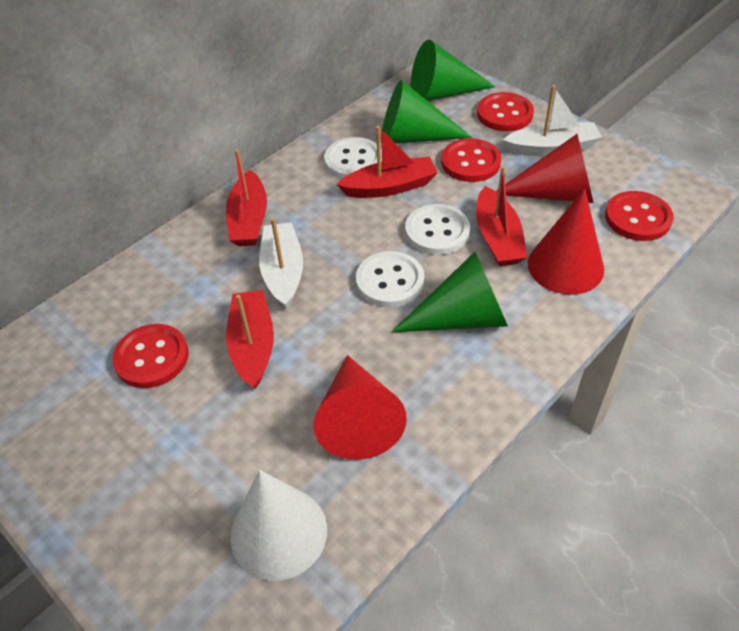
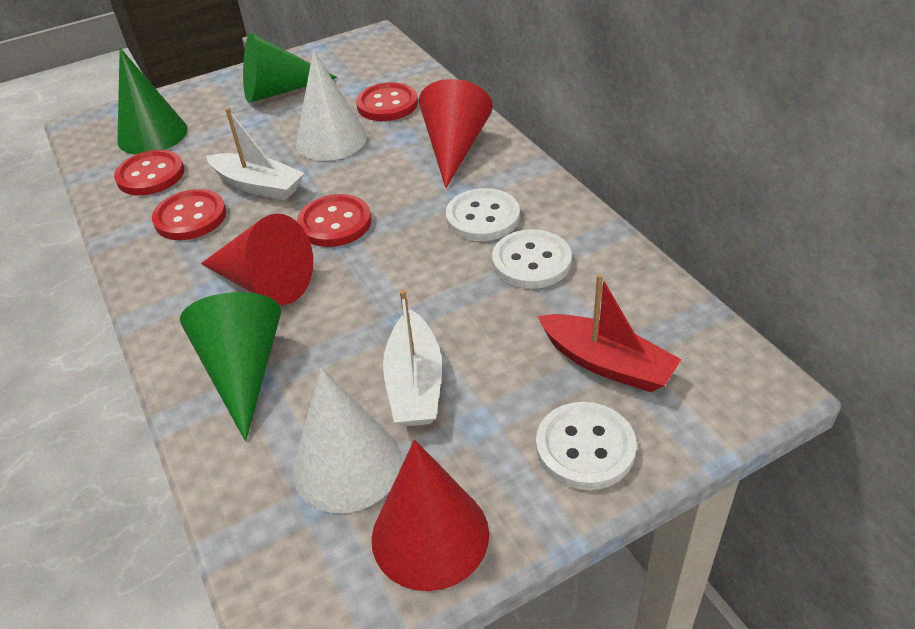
red boat: [226,150,267,246] [226,290,274,389] [336,126,438,198] [476,166,527,266] = 4 -> [538,274,682,392] = 1
white cone: [230,470,327,581] = 1 -> [293,368,402,513] [296,50,367,161] = 2

